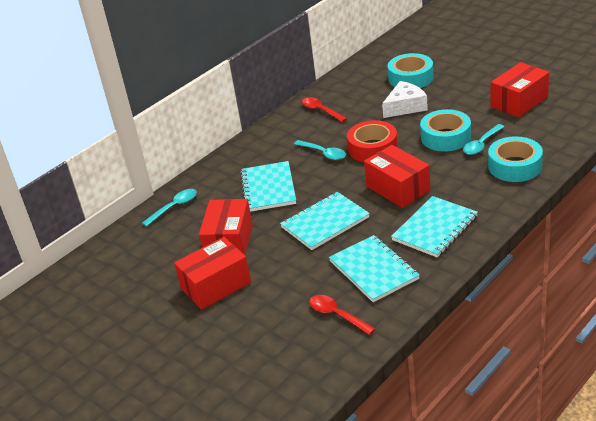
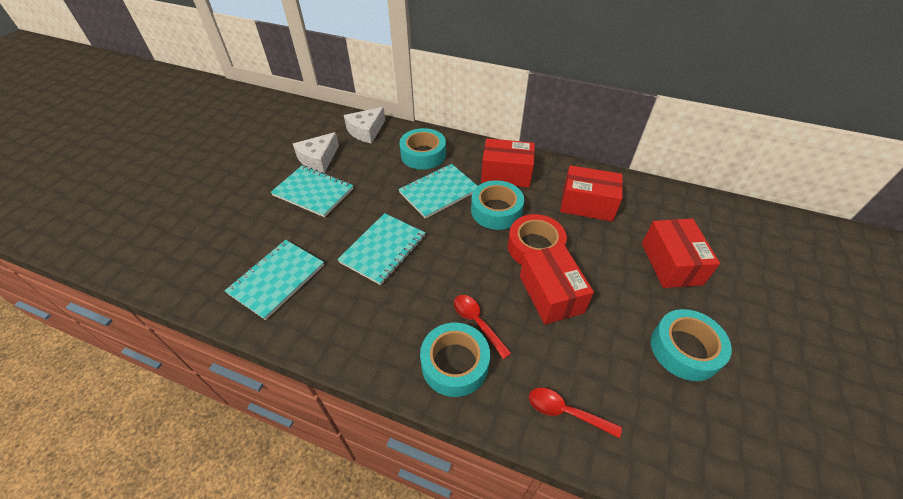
turquoise spoon: [142,189,197,227] [294,140,346,160] [463,124,504,155] = 3 -> none = 0
turquoise tape: [387,53,434,88] [420,109,471,152] [488,136,543,182] = 3 -> [400,128,446,170] [420,323,490,397] [471,180,524,230] [651,309,732,381] = 4
white cheese: [382,81,428,118] = 1 -> [293,132,339,173] [344,107,385,144] = 2

